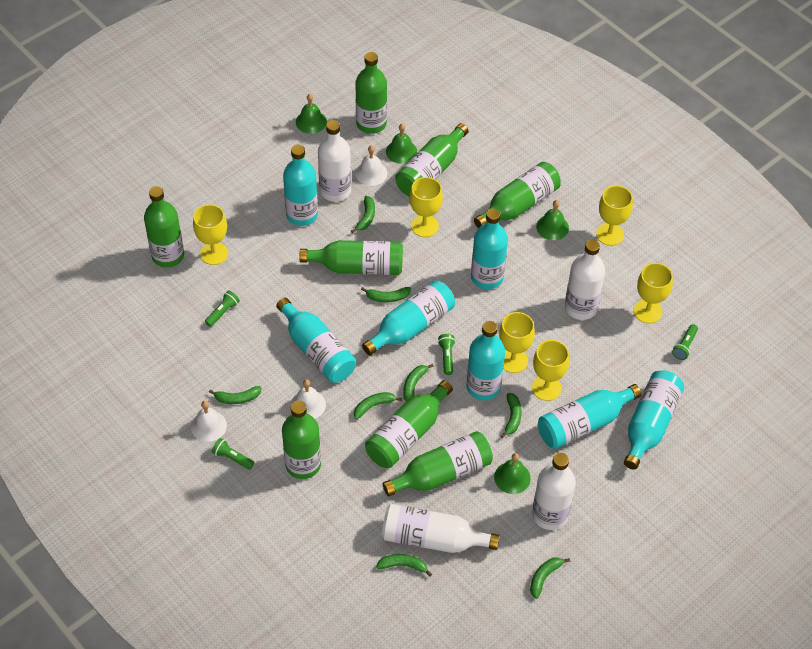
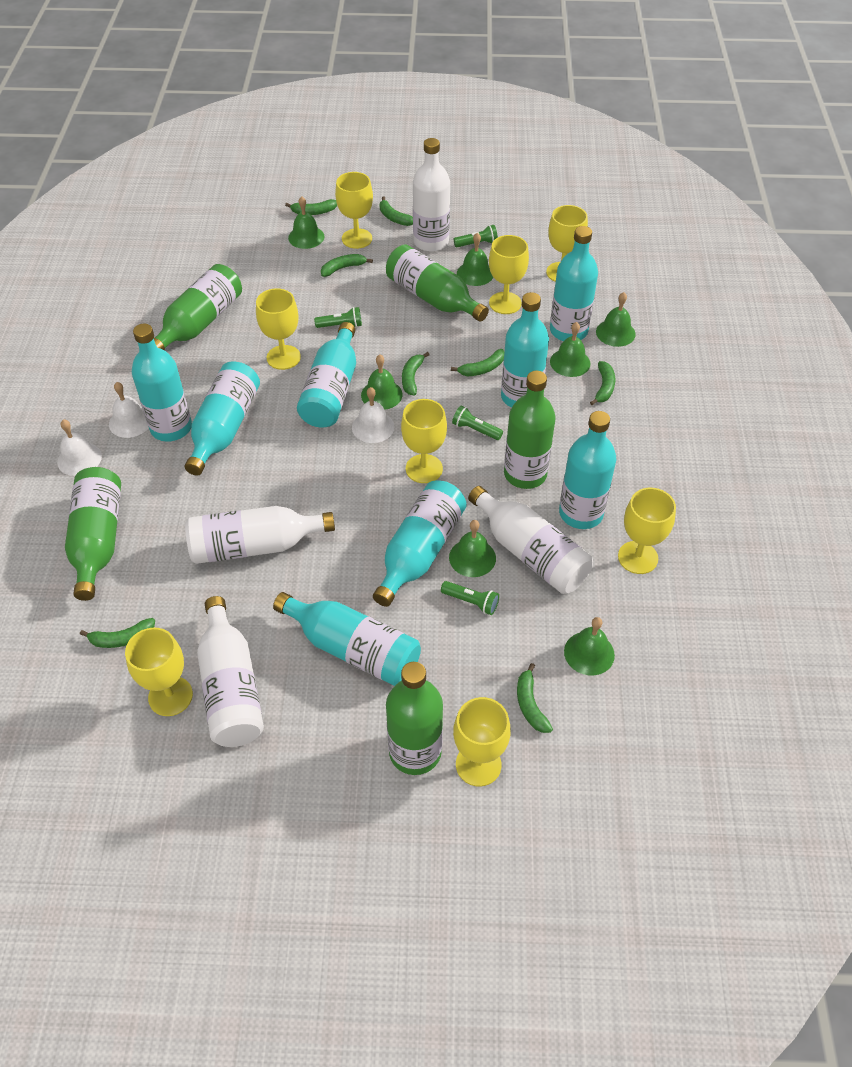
green bell: [296,94,327,134] [386,124,417,164] [494,453,531,494] [536,200,569,240] = 4 -> [288,196,324,249] [361,355,403,410] [449,520,496,577] [457,233,493,286] [550,322,591,377] [564,617,615,676] [596,292,636,347] = 7
green bottle: [144,186,184,268] [282,401,321,479] [299,240,403,275] [355,52,387,134] [365,380,453,468] [383,431,493,496] [395,123,469,197] [474,162,561,228] = 8 -> [65,467,121,601] [154,264,242,350] [386,244,489,322] [386,662,443,775] [504,371,556,489] = 5
turquoise bottle: [276,298,356,383] [283,145,318,226] [362,280,455,356] [467,321,505,400] [471,208,508,289] [538,384,641,449] [624,370,684,470] = 7 -> [132,324,192,442] [185,362,260,476] [273,592,421,686] [297,322,356,427] [373,480,467,607] [501,292,549,408] [550,226,598,341] [559,411,616,529] = 8
yellow goblet: [193,204,228,265] [410,177,443,237] [499,312,535,373] [532,340,569,401] [596,186,633,246] [634,263,673,324] = 6 -> [125,628,193,716] [256,288,301,370] [335,172,373,249] [401,399,447,483] [453,697,511,787] [489,235,529,314] [546,205,588,282] [618,488,676,574] = 8

